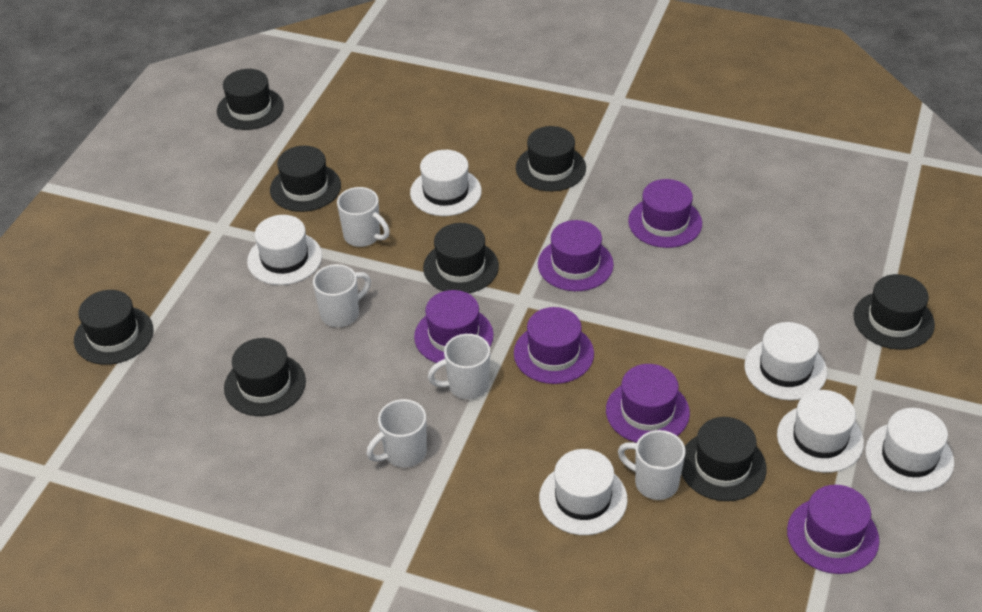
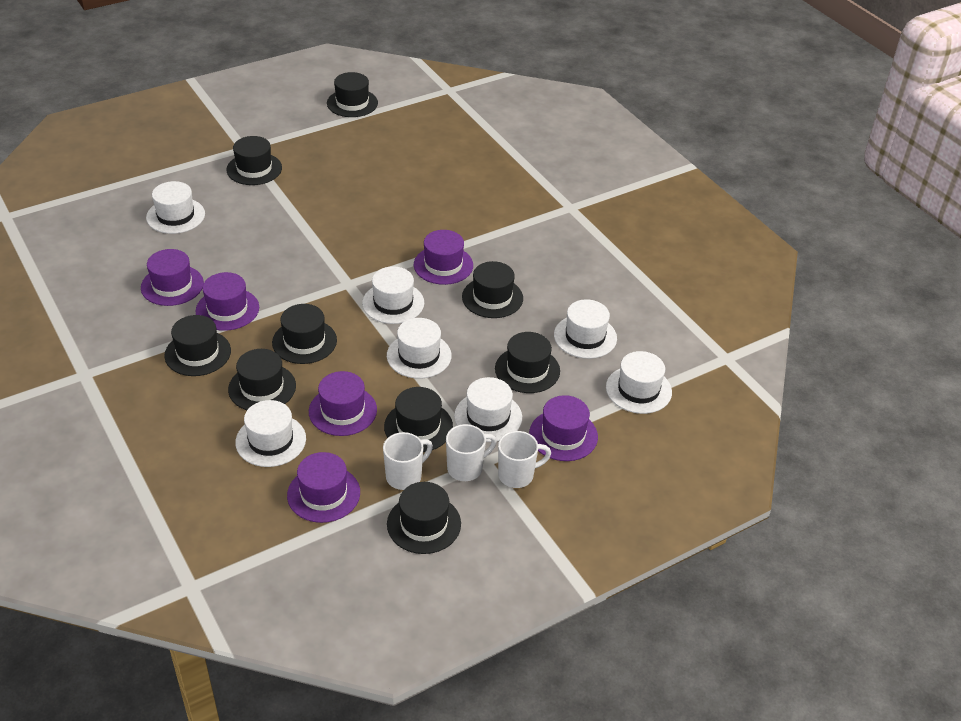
black hat: [74,290,153,365] [217,69,284,130] [224,338,306,416] [270,146,341,212] [423,223,499,293] [516,126,586,191] [681,417,767,501] [854,274,935,350] = 8 -> [164,315,231,376] [226,136,282,185] [228,349,296,410] [272,304,337,364] [327,72,378,117] [384,387,453,452] [387,482,461,554] [462,261,523,318] [495,332,560,393] = 9
white hat: [247,215,322,285] [410,150,482,216] [539,449,628,535] [744,322,827,400] [777,390,864,473] [865,408,954,492] = 6 -> [146,181,205,234] [235,400,306,467] [362,266,424,324] [387,318,451,379] [454,377,522,442] [554,299,617,359] [606,351,672,414] = 7
white mug: [313,264,371,327] [337,187,390,247] [367,399,427,468] [428,334,490,399] [618,430,686,500] = 5 -> [383,432,433,490] [446,424,497,481] [498,431,551,488] = 3

